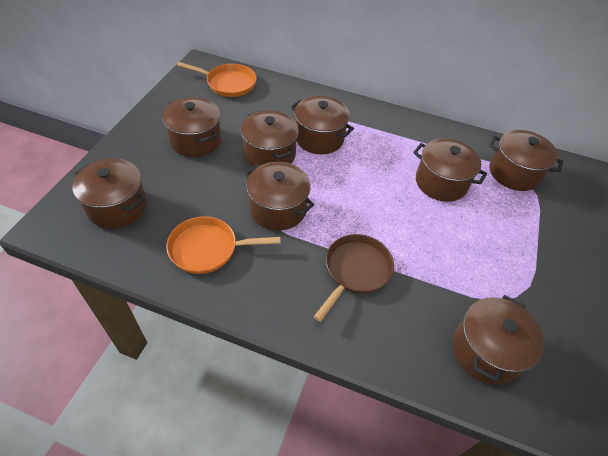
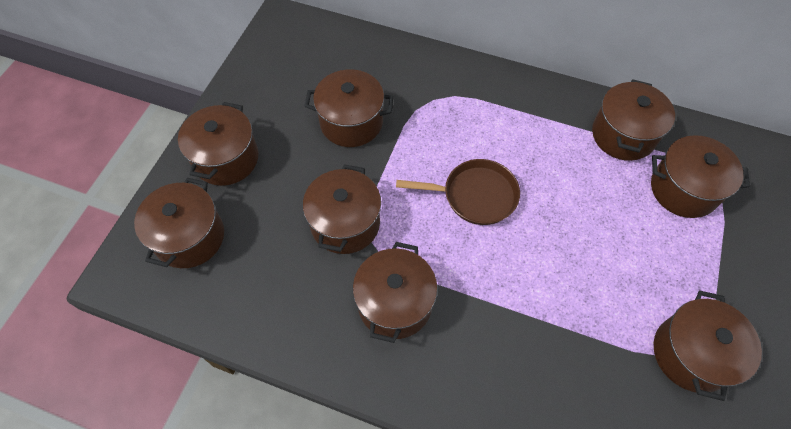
orange pan: [166,216,281,274] [177,62,257,97] = 2 -> none = 0

